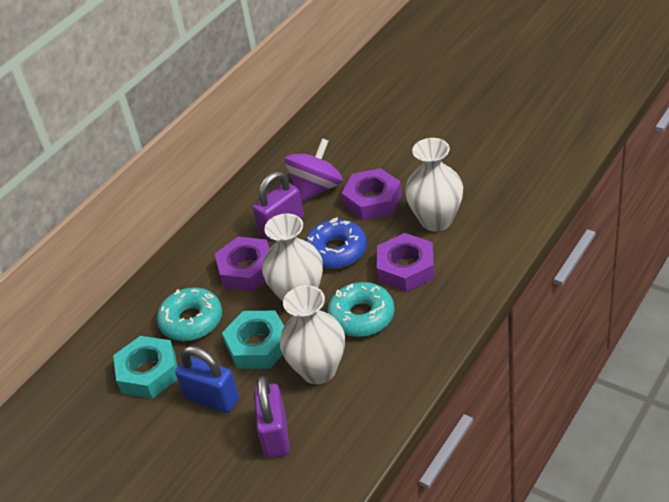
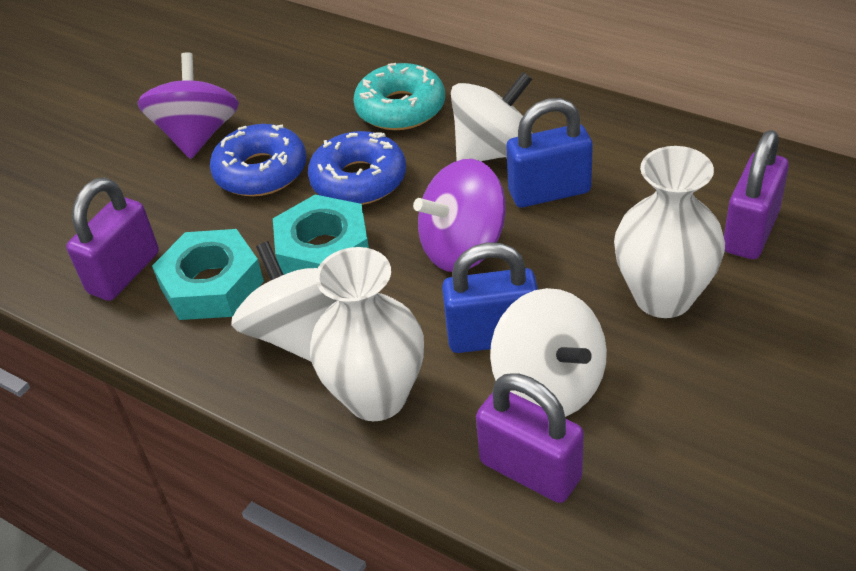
blue donut: [305,218,367,269] = 1 -> [210,124,307,196] [308,131,406,205] = 2
blue padlock: [175,346,239,413] = 1 -> [442,242,538,353] [506,98,593,207] = 2
purple nut: [215,237,270,291] [342,168,402,220] [377,233,434,292] = 3 -> none = 0
purple padlock: [253,171,304,241] [254,376,290,458] = 2 -> [66,177,159,301] [476,373,584,503] [724,130,789,259] = 3
purple spinning top: [284,138,343,203] = 1 -> [138,52,239,159] [413,159,506,272] = 2
turquoise donut: [157,287,222,341] [327,282,395,337] = 2 -> [353,63,445,130] = 1
white spinning top: none = 0 -> [231,241,336,362] [451,72,533,161] [490,288,607,417] = 3
white vase: [262,213,323,301] [280,285,345,384] [405,138,463,231] = 3 -> [310,247,424,421] [614,146,725,318] = 2

